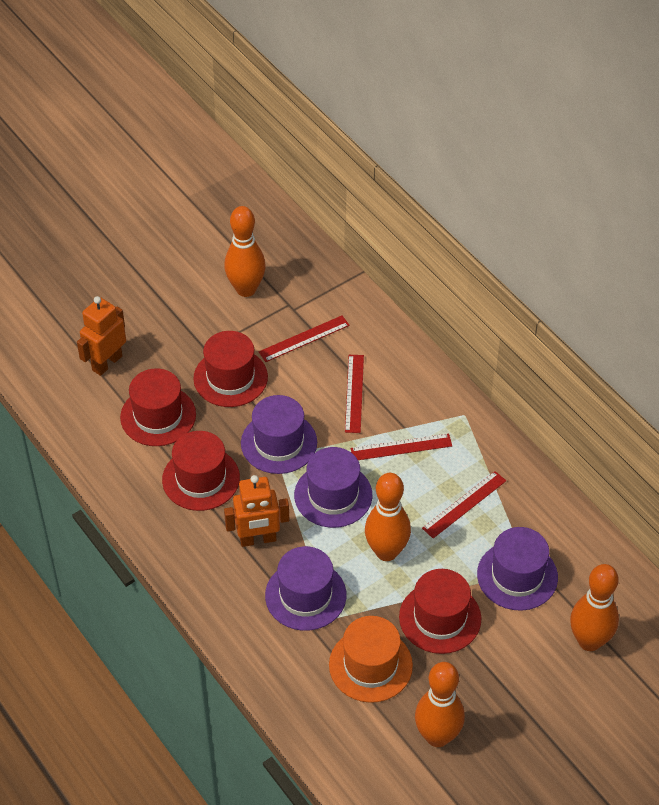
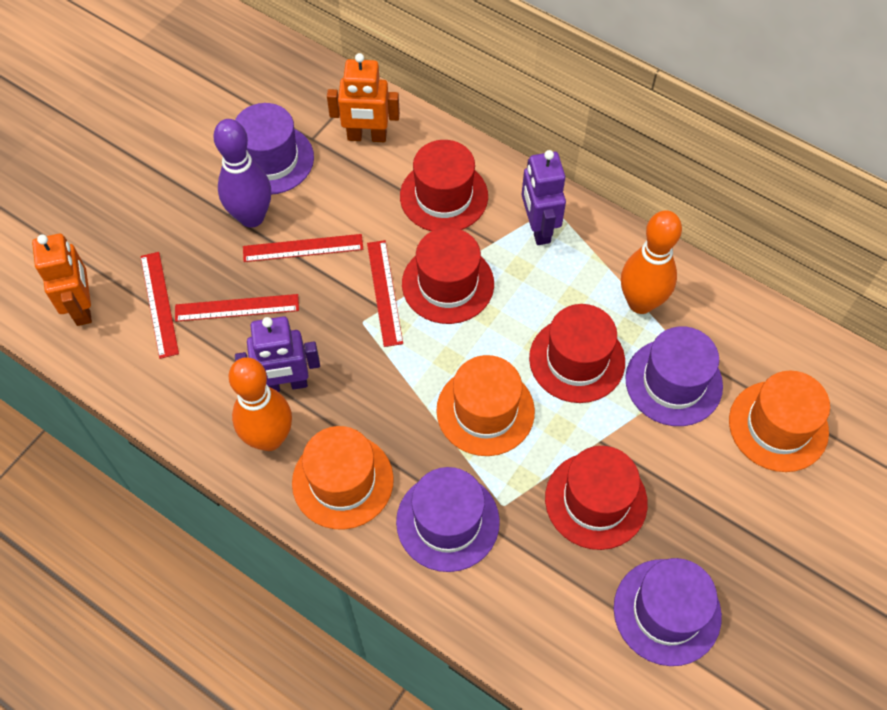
orange bowling pin: [224,206,266,297] [365,473,411,561] [415,662,465,747] [570,564,619,651] = 4 -> [229,357,292,451] [621,210,682,314] = 2
orange hat: [329,616,413,703] = 1 -> [292,426,394,530] [436,355,535,456] [729,371,830,472] = 3
purple bowling pin: none = 0 -> [213,119,271,228] = 1
purple robot: none = 0 -> [235,316,320,392] [522,150,566,245] = 2

